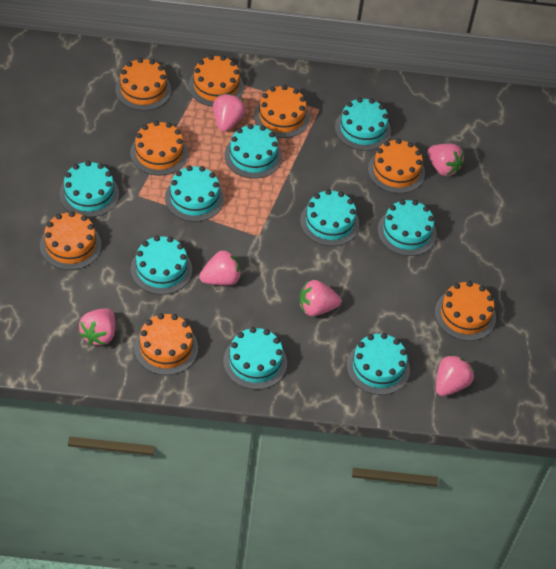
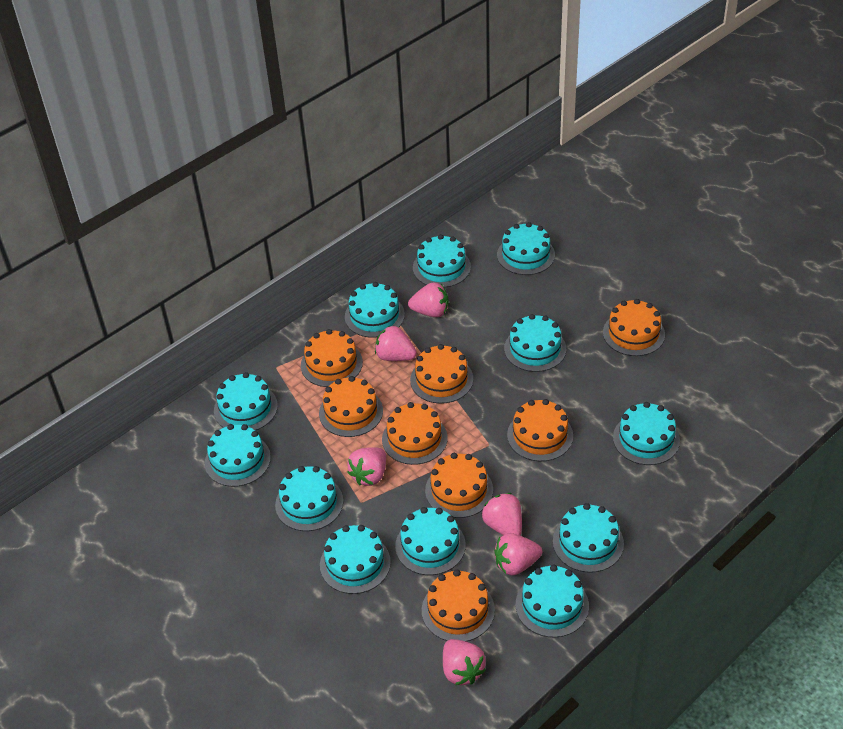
turquoise cake: [59,161,119,218] [131,236,192,295] [165,166,224,222] [223,327,287,390] [224,124,282,179] [300,189,359,246] [335,98,391,151] [347,333,410,395] [378,199,437,256] = 9 -> [205,424,271,487] [214,372,278,431] [275,466,343,531] [320,525,391,594] [345,282,405,338] [395,507,466,575] [413,234,471,288] [497,222,555,275] [504,314,566,372] [516,564,589,638] [553,503,624,573] [613,402,680,465] = 12

